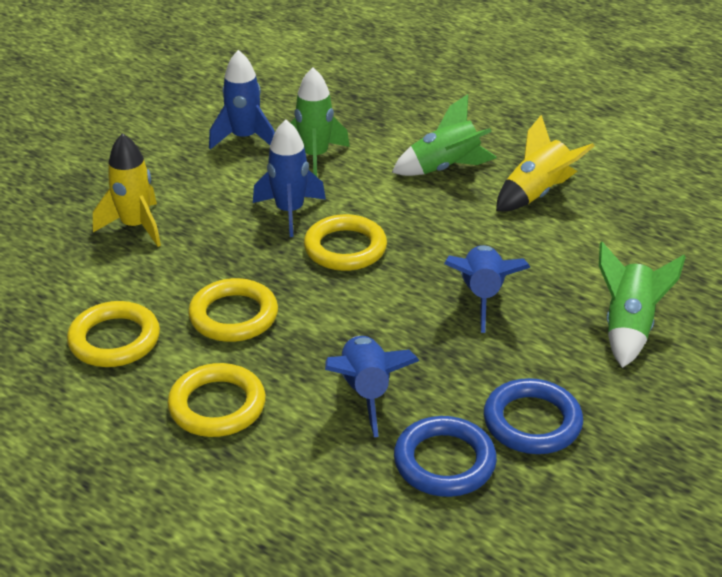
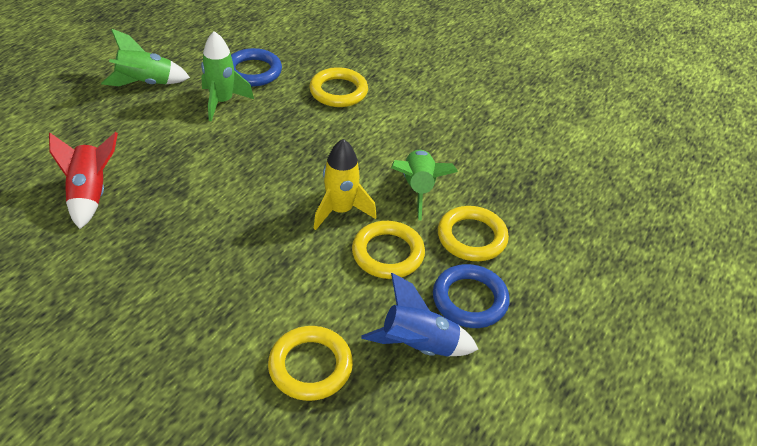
blue rocket: [209,50,275,149] [253,120,326,237] [325,336,419,437] [444,245,531,333] = 4 -> [361,273,479,356] = 1
red rocket: none = 0 -> [49,132,118,229] = 1
yellow rocket: [93,133,161,247] [496,115,594,211] = 2 -> [313,139,377,230] = 1

